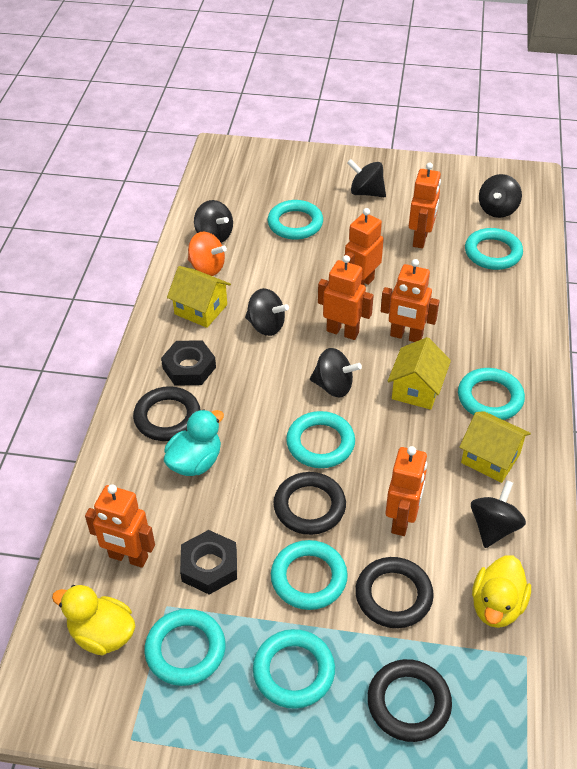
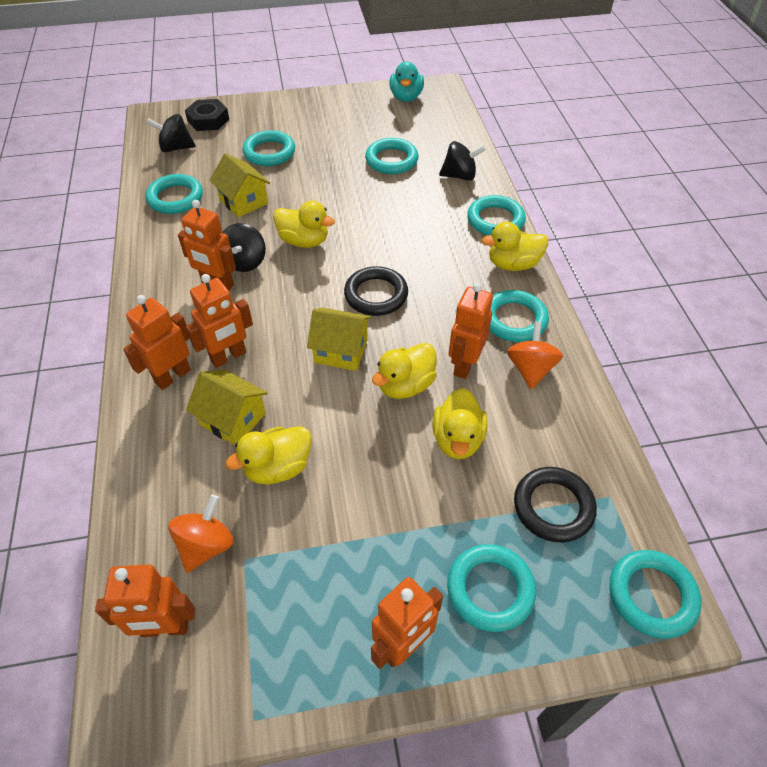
black nut: [161,340,216,386] [180,530,237,595] = 2 -> [185,99,229,131] = 1
black ring: [133,386,201,441] [273,472,346,535] [355,557,434,628] [367,659,452,742] = 4 -> [344,266,408,316] [514,467,597,542] = 2
black spinning top: [194,200,233,243] [245,288,289,336] [310,348,362,397] [347,159,386,197] [471,480,526,548] [479,174,522,218] = 6 -> [146,114,196,153] [222,223,266,272] [439,141,486,181] = 3
orange spinning top: [188,232,227,276] = 1 -> [168,495,234,573] [507,321,563,389] = 2
yellow duck: [52,585,135,655] [472,555,531,628] = 2 -> [226,426,312,485] [273,201,335,248] [372,343,437,399] [433,388,488,459] [482,222,548,271] = 5

